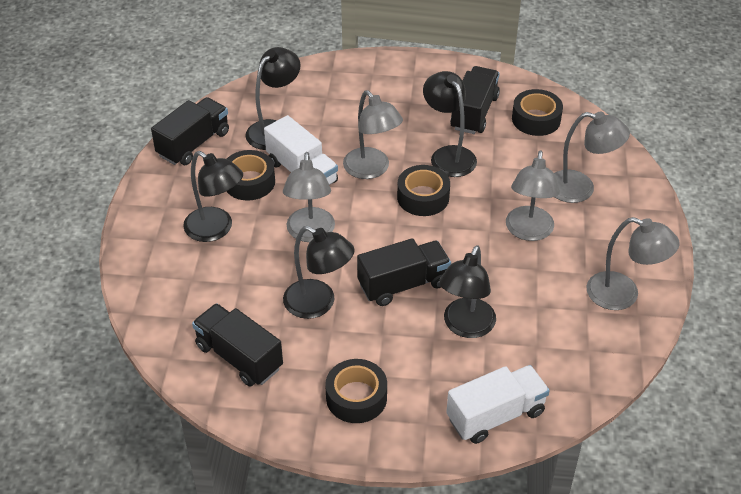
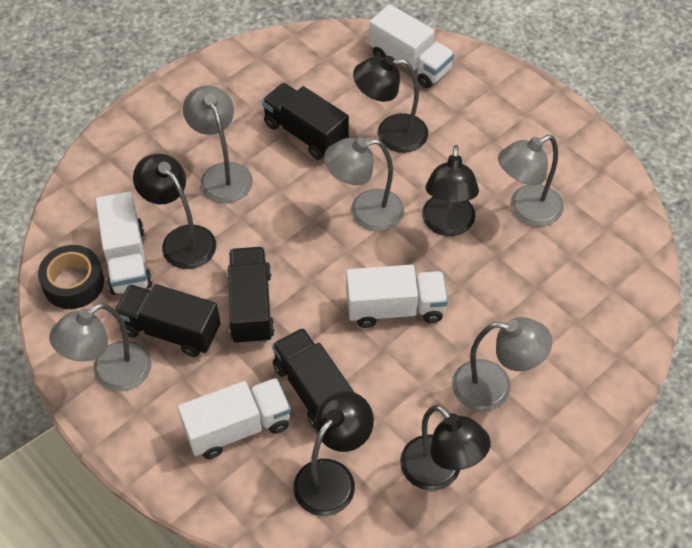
black tape: [226,150,275,201] [325,359,387,423] [397,165,450,216] [512,89,563,136] = 4 -> [38,245,104,309] = 1
white truck: [264,115,338,185] [446,365,550,444] = 2 -> [95,191,153,295] [178,378,291,459] [346,265,448,328] [369,4,455,88] = 4

